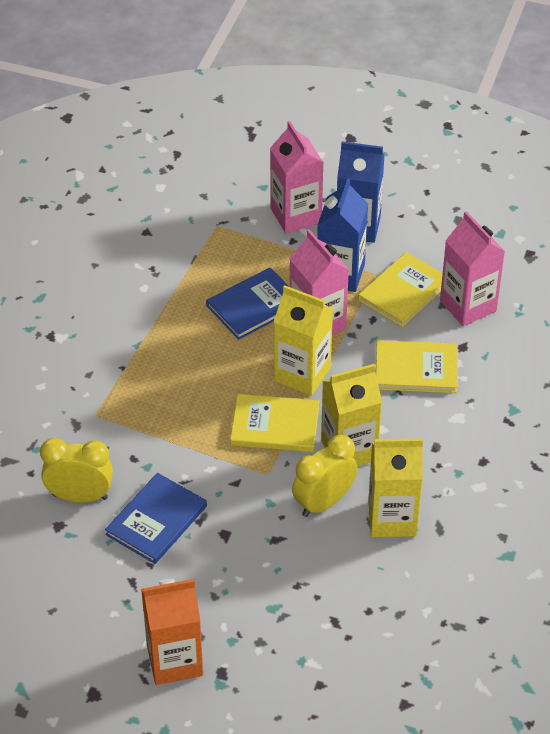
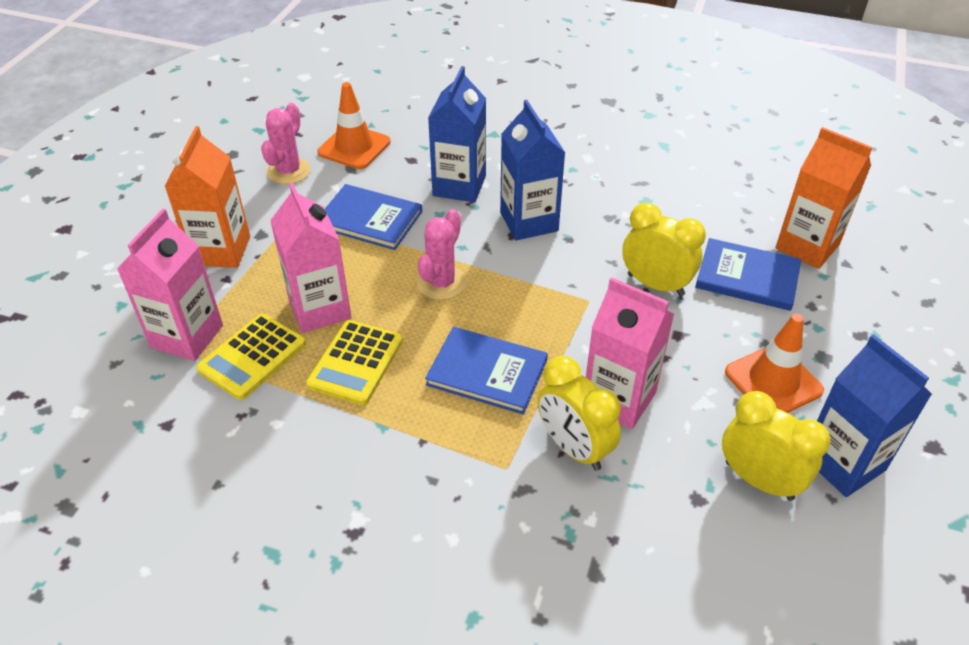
blue book: [105,473,207,564] [206,268,289,340] = 2 -> [325,184,422,250] [425,327,548,414] [695,238,801,311] = 3
blue carton: [317,178,368,292] [337,141,385,243] = 2 -> [428,66,486,202] [500,100,565,241] [817,334,932,497] = 3
orange carton: [141,579,203,685] = 1 -> [164,126,250,268] [775,127,873,269] = 2
orange traffic cone: none = 0 -> [318,82,391,169] [725,313,824,413] = 2
pink cactus: none = 0 -> [261,103,311,184] [417,209,466,300] = 2
yellow book: [230,394,319,452] [358,252,443,327] [376,340,458,393] = 3 -> none = 0
yellow calculator: none = 0 -> [196,314,306,400] [306,320,403,405] = 2
yellow carton: [274,285,333,396] [321,364,382,466] [368,438,423,537] = 3 -> none = 0
yellow clock: [40,438,113,503] [292,435,357,517] = 2 -> [537,356,621,471] [622,203,706,296] [722,391,831,501] = 3

